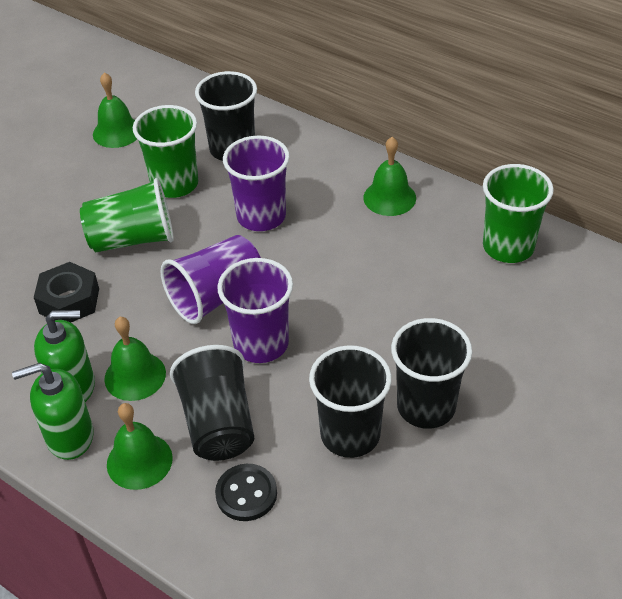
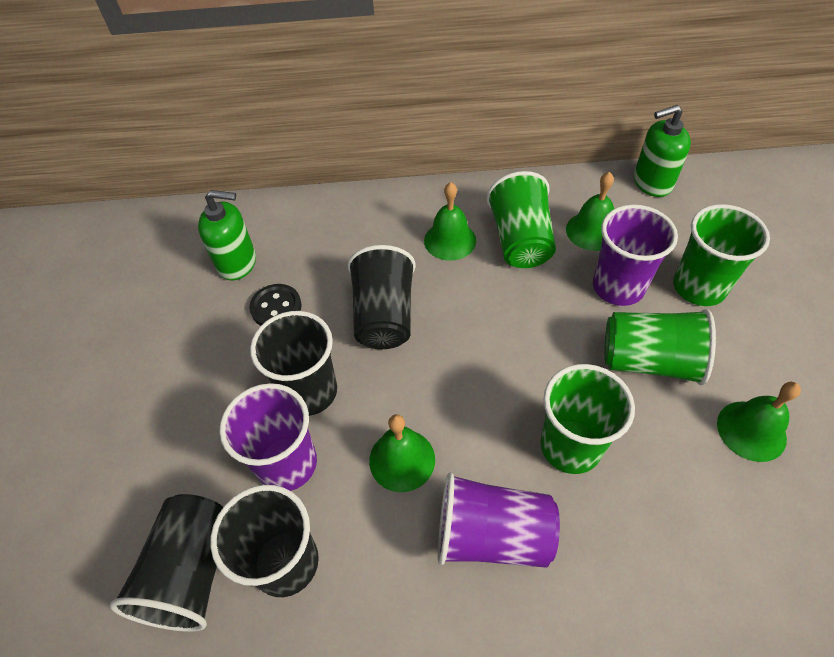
black nut: [34,262,99,323] = 1 -> none = 0
green cup: [80,178,174,252] [133,105,198,198] [483,164,554,263] = 3 -> [486,171,556,268] [540,364,635,474] [604,309,716,385] [673,204,770,306] = 4

